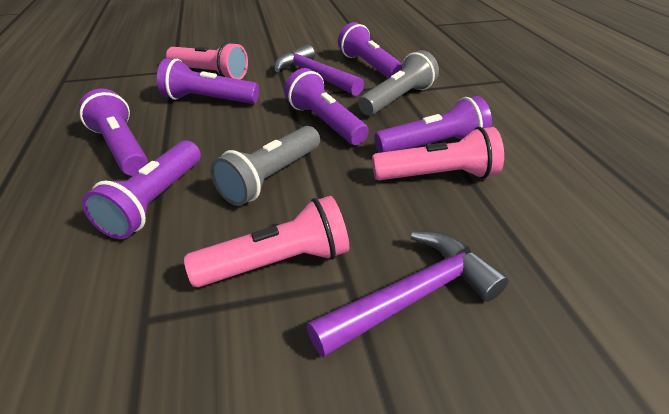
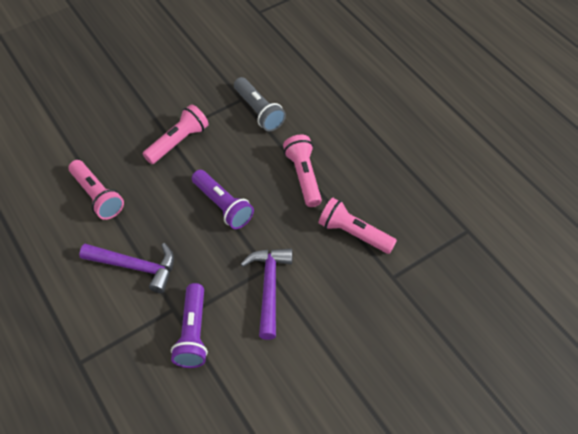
grey flashlight: [210,126,320,206] [358,50,439,116] = 2 -> [234,77,286,131] = 1
pink flashlight: [166,42,248,80] [184,196,349,287] [372,127,504,180] = 3 -> [69,160,124,220] [143,104,209,164] [283,135,322,207] [318,198,397,254] = 4
purple flashlight: [79,89,148,176] [82,141,201,239] [157,59,259,104] [284,68,369,145] [338,22,403,78] [374,96,492,153] = 6 -> [171,283,208,368] [192,170,254,229] = 2

